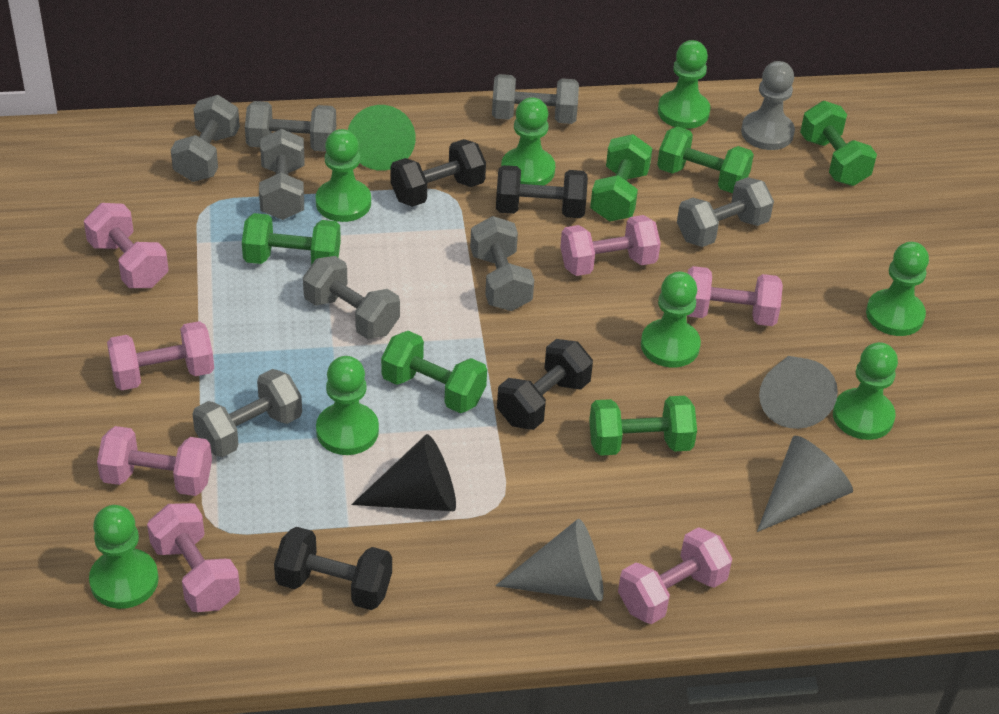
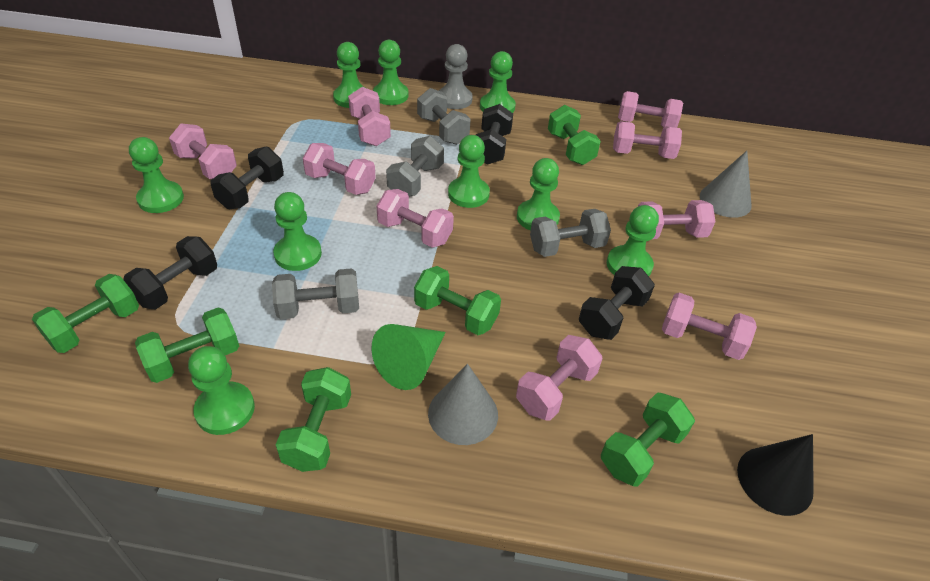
green pawn: [89,505,159,609] [316,129,371,222] [316,356,379,455] [501,97,555,185] [641,272,701,368] [658,40,711,129] [833,342,898,440] [866,242,929,336] = 8 -> [129,137,184,213] [188,346,255,435] [273,192,322,271] [333,42,364,108] [373,40,409,105] [448,135,490,208] [480,51,516,113] [517,158,560,231] [607,205,659,276] = 9
grey cone: [495,519,604,601] [757,436,853,532] [759,356,838,429] = 3 -> [428,364,498,445] [700,151,752,218] = 2
grey dumbbell: [171,95,240,182] [192,369,302,457] [245,101,336,152] [259,129,304,220] [303,256,400,339] [470,216,534,311] [492,74,579,124] [677,177,774,247] = 8 -> [272,268,359,319] [386,136,444,196] [417,88,471,145] [530,209,611,257] = 4
pink dumbbell: [84,203,169,288] [97,426,212,496] [107,321,214,390] [147,503,240,612] [560,215,661,276] [618,527,732,624] [687,266,783,326] = 7 -> [169,124,237,179] [303,143,376,195] [348,87,391,146] [377,189,454,248] [516,335,603,421] [613,121,682,159] [618,91,683,128] [638,200,716,239] [662,293,757,360] = 9

